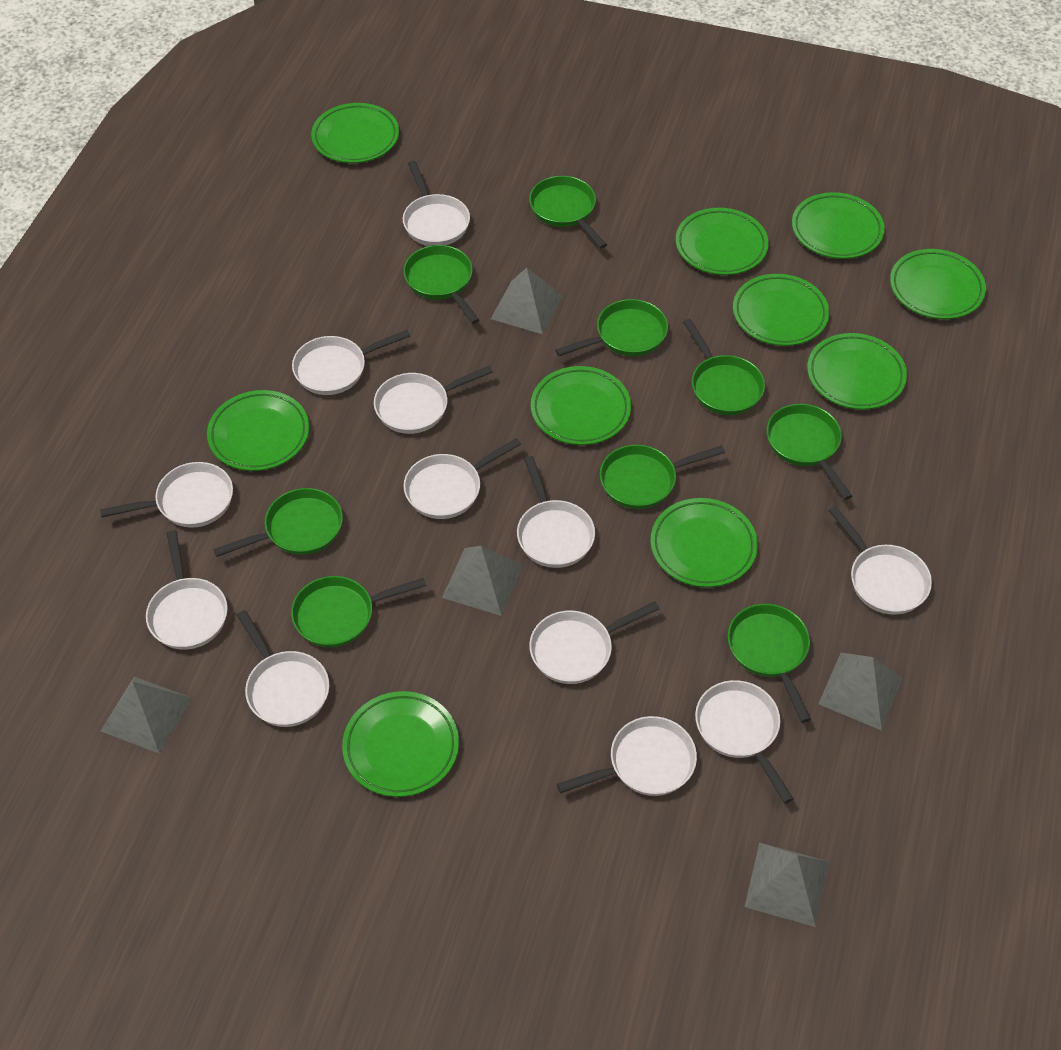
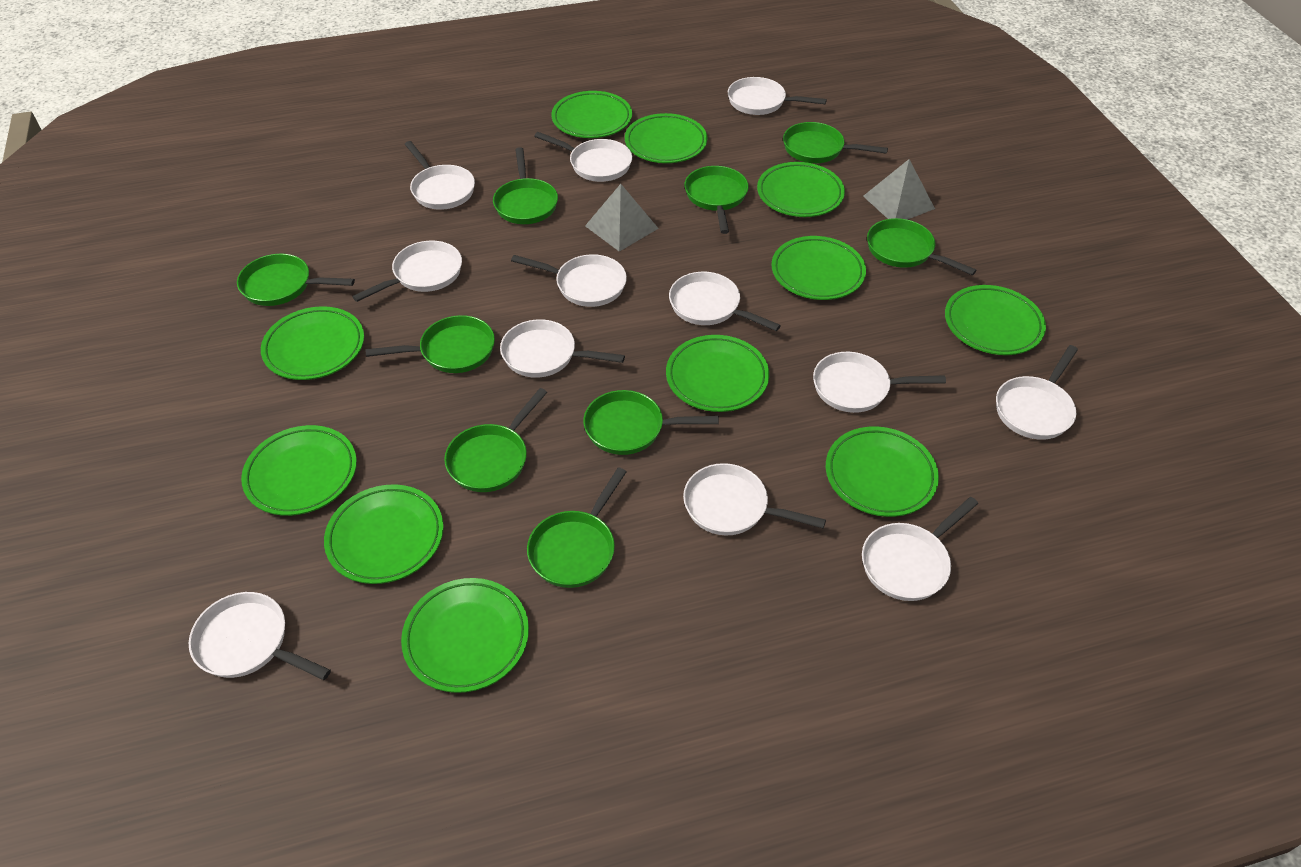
green plate: [207,390,309,471] [311,103,399,163] [342,691,459,797] [531,366,631,445] [650,498,758,587] [676,208,769,275] [733,274,829,346] [792,192,885,259] [807,333,907,410] [890,249,986,319] = 10 -> [241,425,357,516] [261,306,364,380] [324,484,444,584] [401,578,529,693] [552,91,632,138] [625,113,707,163] [666,335,769,412] [757,162,845,217] [771,236,866,300] [826,426,939,517] [945,285,1046,355] = 11
grey pyramid: [101,677,192,754] [442,546,523,616] [491,268,562,334] [745,842,829,927] [818,653,903,731] = 5 -> [585,184,659,252] [863,159,935,220] = 2

